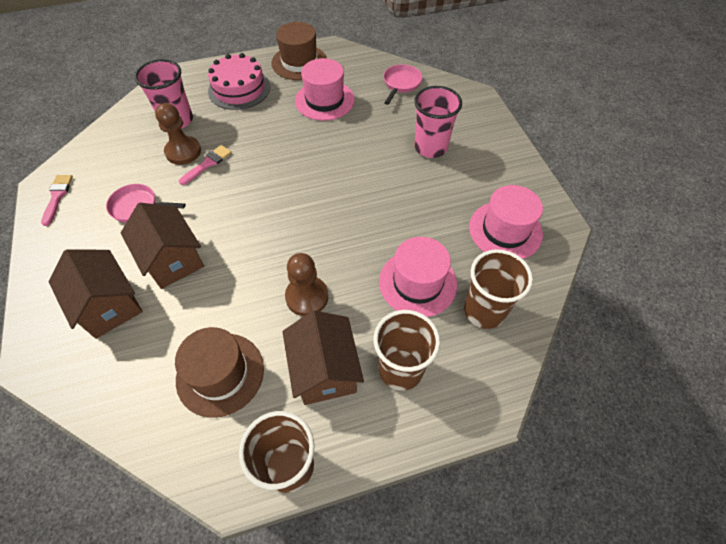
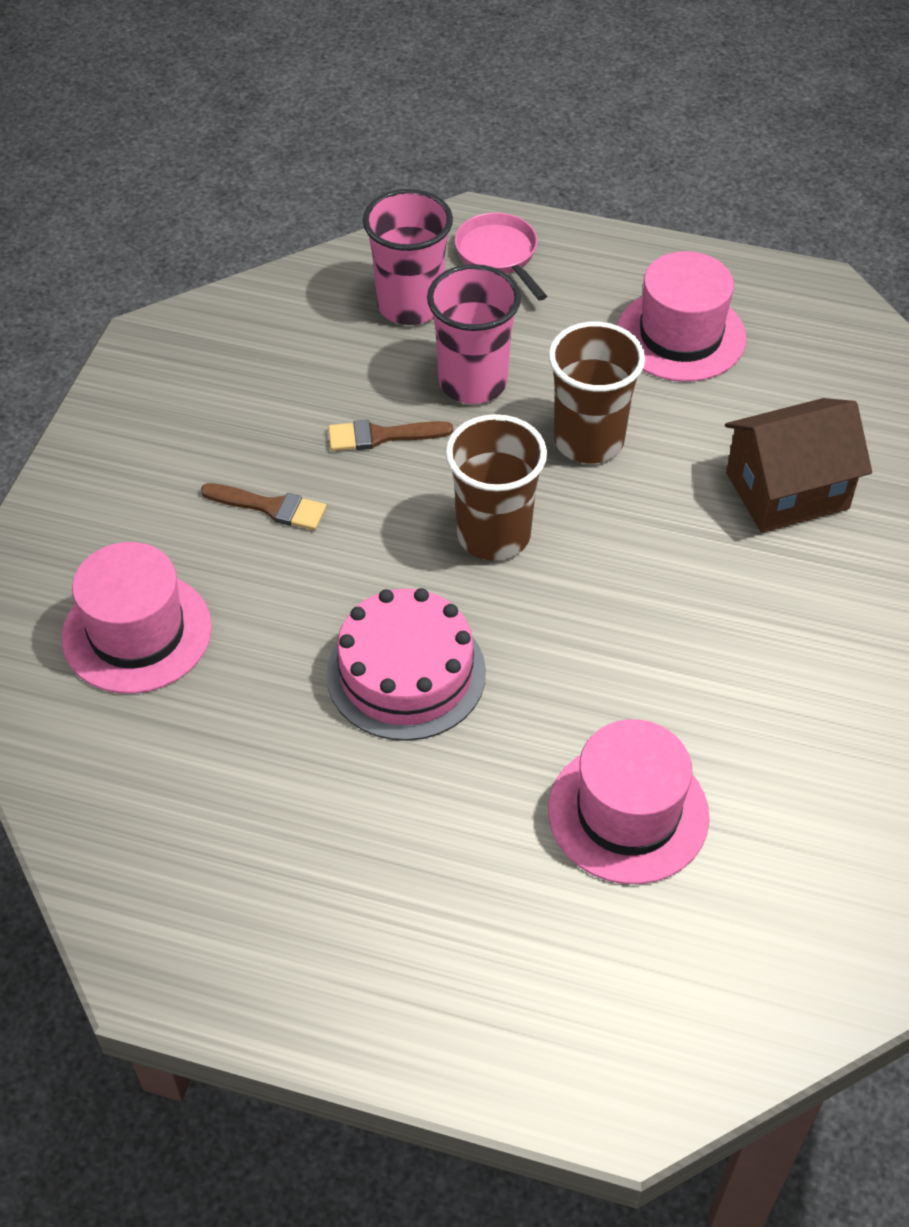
brown brush: none = 0 -> [201,483,327,530] [328,420,453,451] = 2
brown cup: [239,411,315,493] [374,310,440,391] [464,249,533,329] = 3 -> [445,414,547,561] [548,322,645,464] = 2
brown hat: [175,327,264,418] [272,22,327,80] = 2 -> none = 0
brown house: [48,249,143,339] [121,203,204,289] [282,310,364,405] = 3 -> [725,398,872,533] = 1
brown pawn: [155,103,201,165] [285,253,328,316] = 2 -> none = 0
pink brush: [41,175,73,226] [179,145,232,185] = 2 -> none = 0
pink pan: [106,184,186,223] [384,64,422,105] = 2 -> [455,213,547,301] = 1

